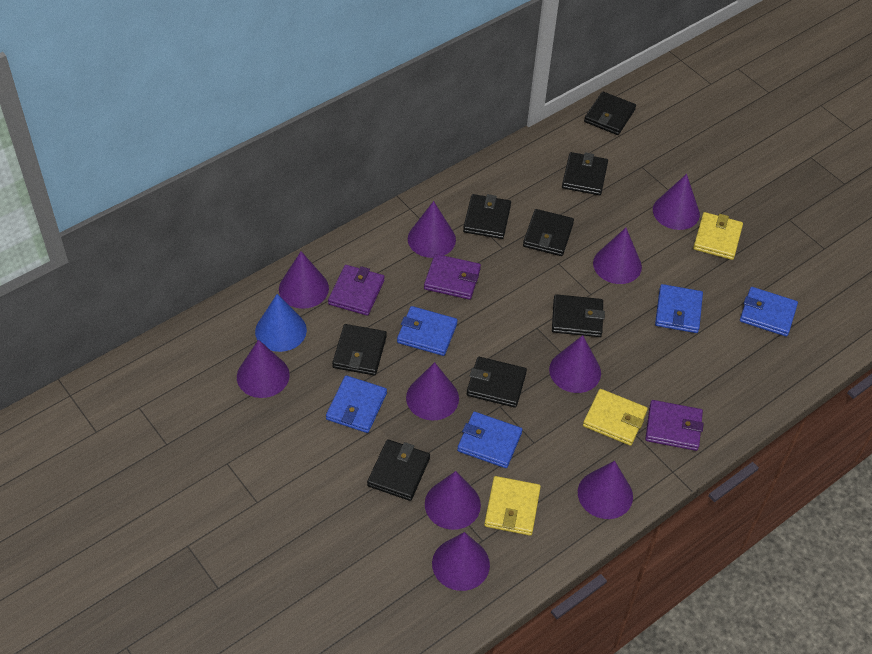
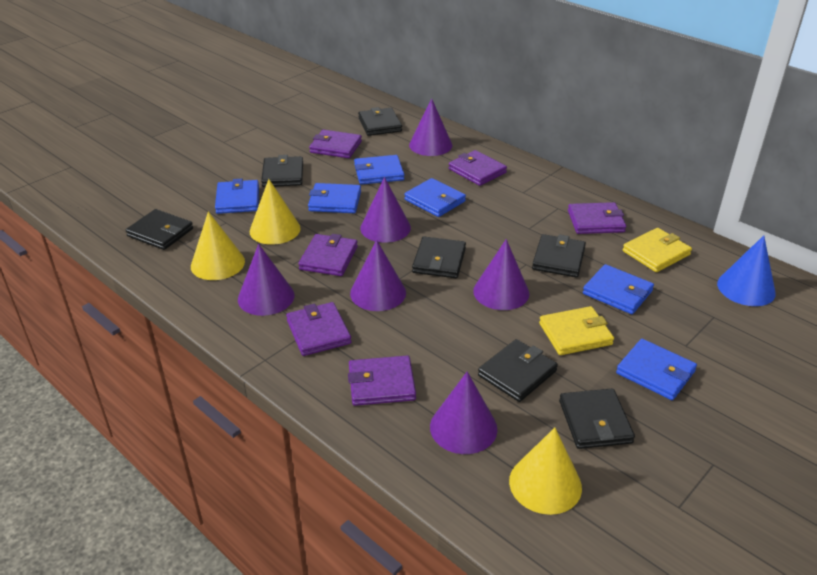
black wallet: [332,324,387,375] [367,439,430,501] [463,194,511,239] [467,357,527,408] [523,209,574,256] [552,294,605,337] [562,152,608,195] [584,92,636,135] = 8 -> [126,209,193,250] [261,155,303,187] [358,107,402,136] [412,237,466,278] [478,339,558,402] [532,234,586,278] [559,389,635,449] = 7
blue wallet: [326,375,387,433] [397,306,458,356] [457,412,522,468] [655,284,703,333] [740,287,798,337] = 5 -> [215,179,259,214] [308,183,361,213] [354,155,405,185] [404,178,466,217] [583,264,654,314] [616,339,697,400] = 6
purple cone: [237,340,290,398] [279,251,329,309] [406,362,459,421] [408,201,456,258] [425,471,481,530] [432,532,490,591] [549,335,601,393] [578,461,633,519] [593,228,642,284] [653,174,700,230] = 10 -> [238,244,294,316] [350,240,406,311] [360,177,411,243] [409,98,452,156] [430,372,498,454] [473,239,529,310] = 6
purple wallet: [328,265,385,316] [424,254,481,300] [645,400,704,451] = 3 -> [286,302,351,356] [299,234,358,276] [309,130,362,158] [348,356,416,406] [449,150,507,186] [568,202,626,234] = 6
yellow cone: none = 0 -> [191,211,245,280] [250,179,301,245] [509,427,582,515] = 3
yellow wallet: [484,476,541,536] [583,389,648,446] [693,212,743,260] = 3 -> [539,306,614,355] [623,228,692,272] = 2

